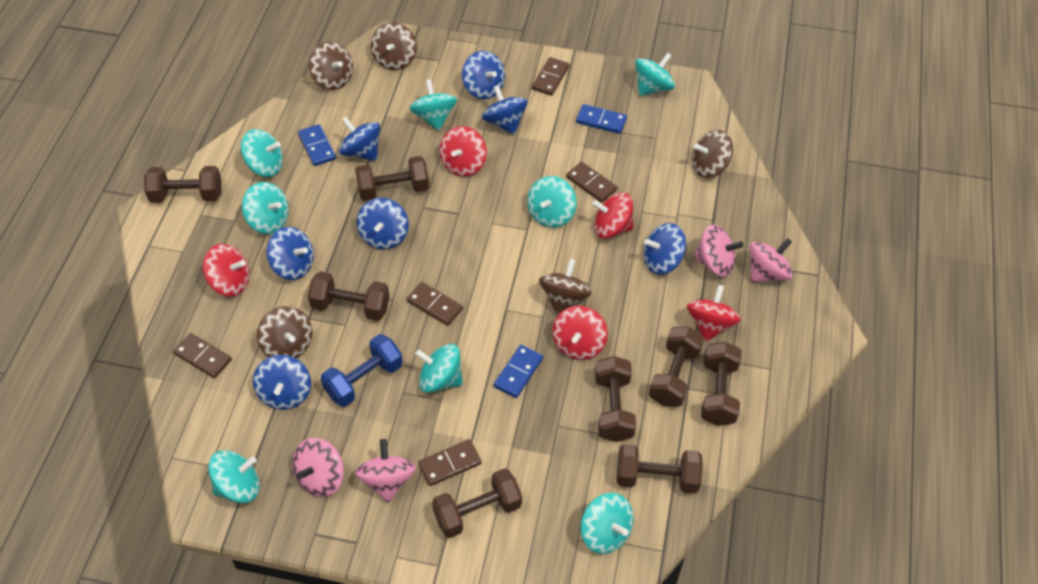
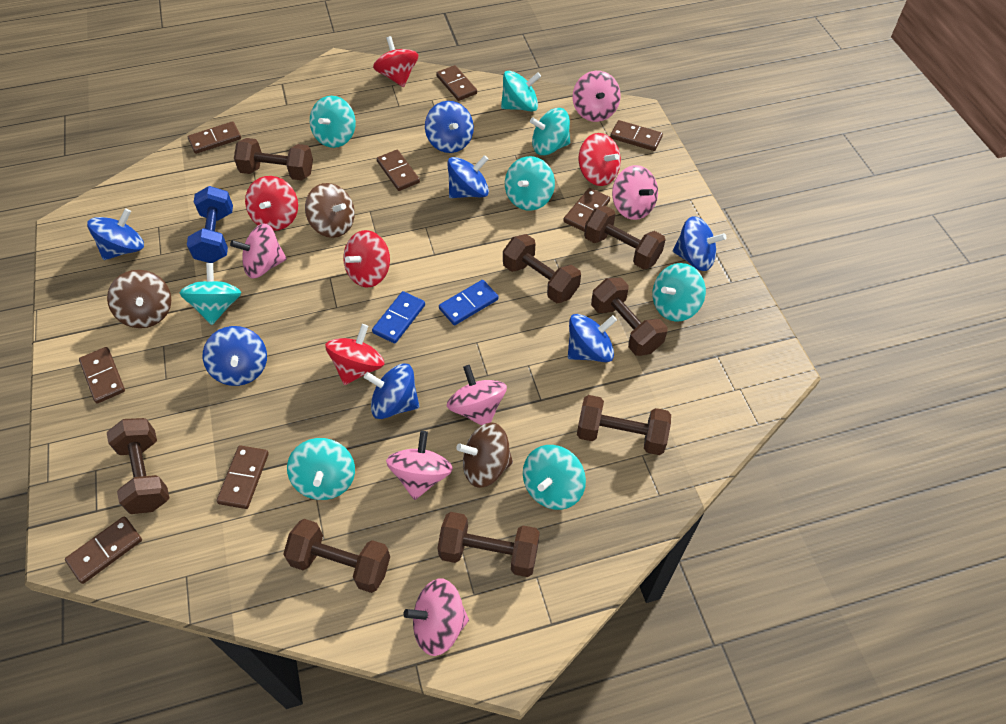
blue domino: [298,124,336,166] [494,345,543,398] [576,104,627,134] = 3 -> [372,291,425,343] [439,280,499,325] = 2
brown domino: [173,333,232,378] [406,282,463,326] [418,439,482,486] [532,57,570,96] [566,162,618,203] = 5 -> [65,517,142,584] [79,347,125,404] [188,121,241,154] [217,445,269,509] [377,150,420,191] [436,65,477,101] [563,188,610,232] [610,120,663,151] = 8
brown spinning top: [257,306,312,358] [309,42,353,90] [371,22,417,70] [539,259,592,315] [692,130,733,178] = 5 -> [107,270,171,328] [305,183,355,238] [456,422,513,488] = 3
pink spinning top: [292,438,344,497] [355,439,416,503] [694,225,743,277] [750,238,793,283] = 4 -> [230,224,287,278] [386,431,453,500] [403,579,469,656] [447,365,507,425] [573,71,621,122] [612,165,658,220] = 6

